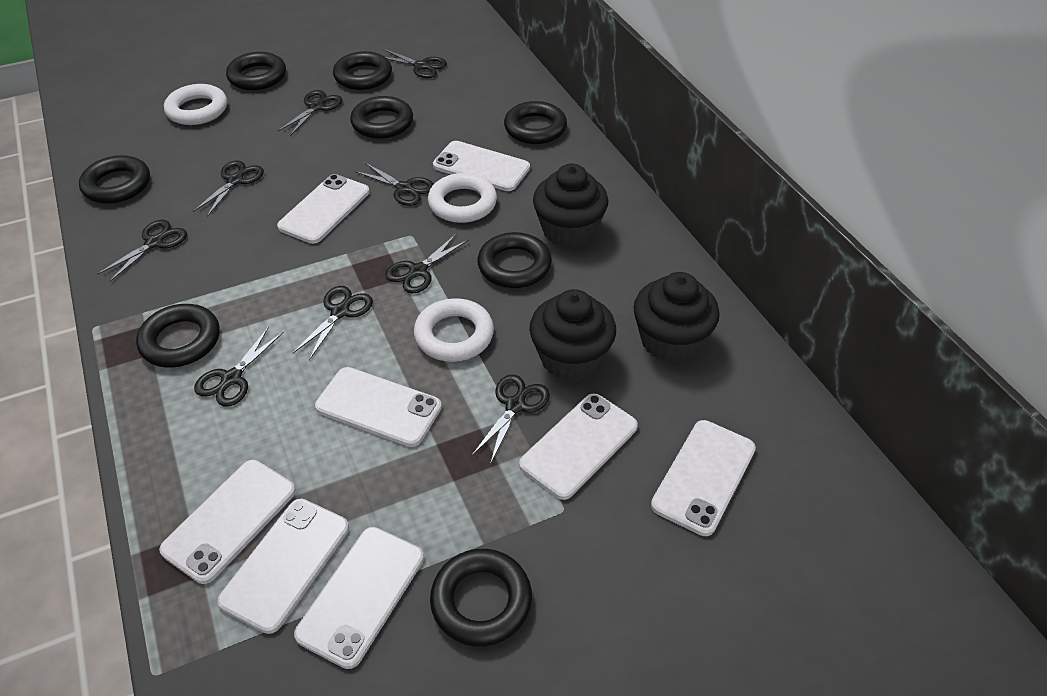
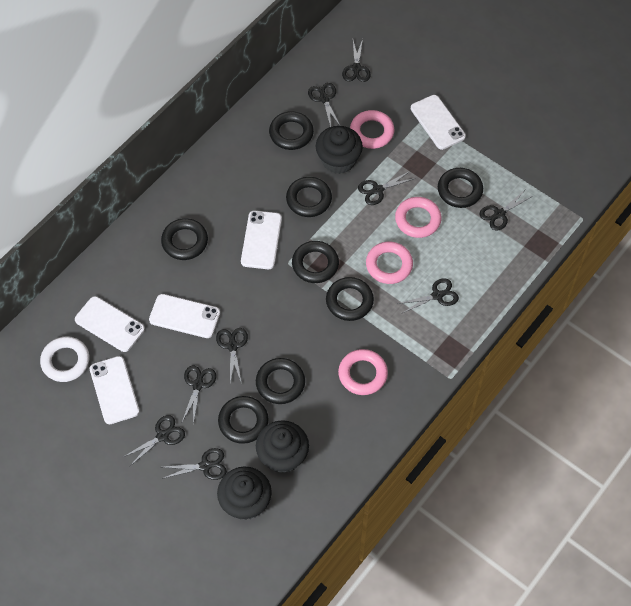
pink ring: none = 0 -> [338,349,388,395] [350,110,394,149] [366,242,413,284] [395,197,442,238] = 4
white phone: [159,460,296,584] [217,499,349,634] [277,174,370,244] [294,527,424,669] [315,367,442,447] [433,141,530,191] [519,394,638,500] [651,420,756,536] = 8 -> [75,296,145,352] [90,356,139,424] [149,294,220,338] [241,211,282,269] [411,95,466,150] = 5
white ring: [164,84,227,125] [414,298,494,362] [428,173,497,223] = 3 -> [40,337,90,382] = 1

